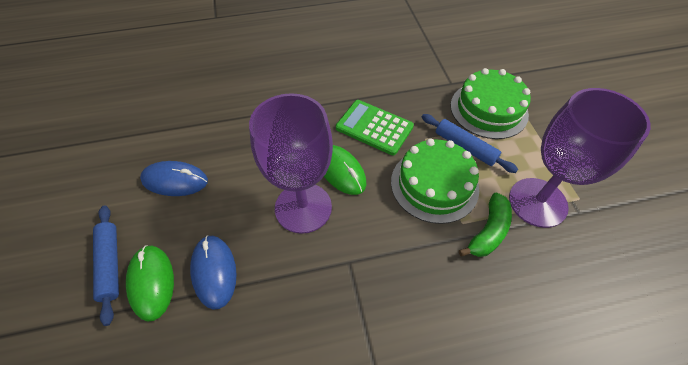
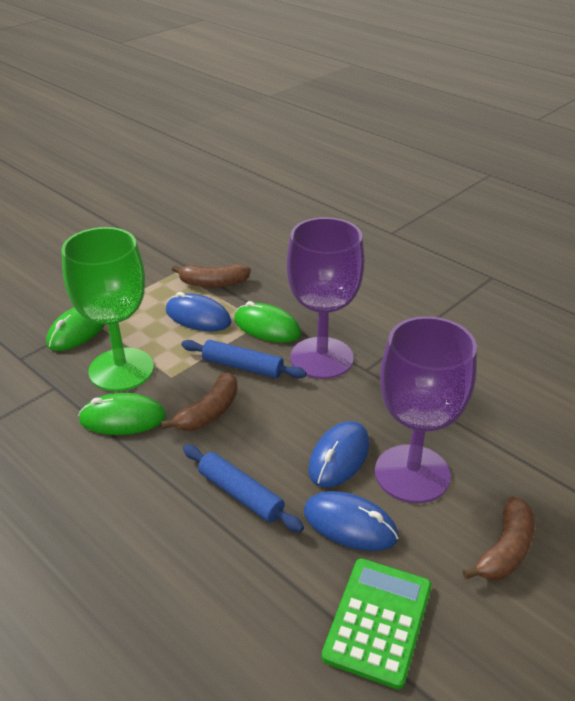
blue mouse: [140,161,208,196] [190,235,237,310] = 2 -> [166,292,231,331] [304,491,399,551] [308,421,370,488] = 3
brown banana: none = 0 -> [161,372,238,431] [172,264,251,287] [463,496,535,581] = 3
green banana: [459,192,512,257] = 1 -> none = 0
green cake: [391,139,479,224] [451,68,531,139] = 2 -> none = 0
green goblet: none = 0 -> [62,227,154,391] = 1
green mouse: [126,246,174,322] [324,145,366,195] = 2 -> [46,307,105,351] [78,393,166,435] [234,301,301,343] = 3

